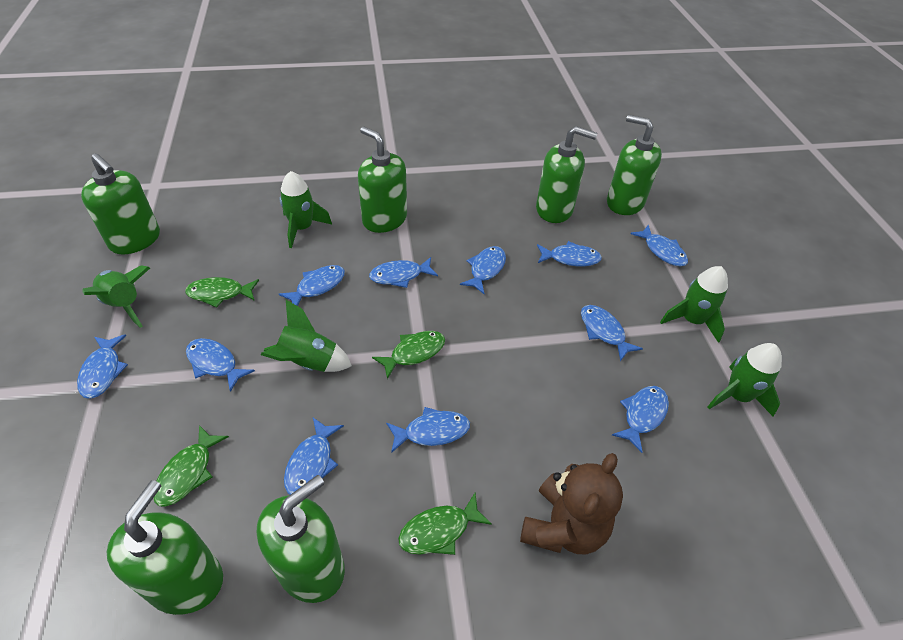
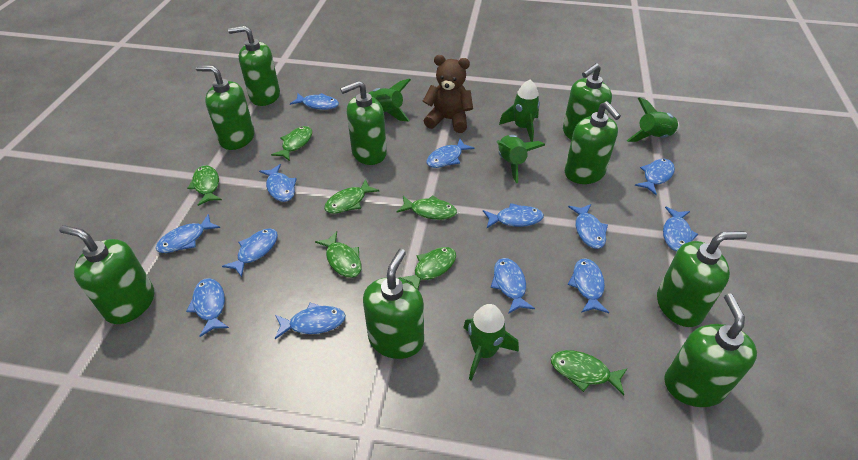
blue fish: [77,334,128,399] [186,338,255,392] [279,265,345,306] [284,418,344,495] [369,257,438,288] [386,407,470,453] [460,246,506,294] [537,241,602,266] [581,305,643,361] [612,386,669,453] [630,225,688,266] = 11 -> [156,214,220,253] [186,278,229,337] [222,228,278,277] [259,164,297,202] [275,303,346,339] [290,93,339,110] [426,139,475,168] [483,203,544,228] [491,258,535,314] [568,204,608,249] [568,258,609,313] [635,159,675,195] [663,206,698,252] = 13
green fish: [153,425,229,507] [185,277,259,308] [372,331,445,379] [398,492,492,555] = 4 -> [187,165,222,206] [271,126,312,161] [315,231,361,278] [324,179,380,214] [397,195,457,220] [399,247,456,289] [551,350,628,395] = 7
green soap dispenser: [81,153,160,255] [107,480,223,615] [257,475,345,603] [358,127,407,233] [536,126,597,223] [607,115,662,215] = 6 -> [59,225,154,324] [196,65,255,150] [228,26,280,106] [340,81,387,165] [363,249,424,359] [563,63,612,140] [565,101,621,184] [657,231,747,327] [664,294,757,407] = 9

